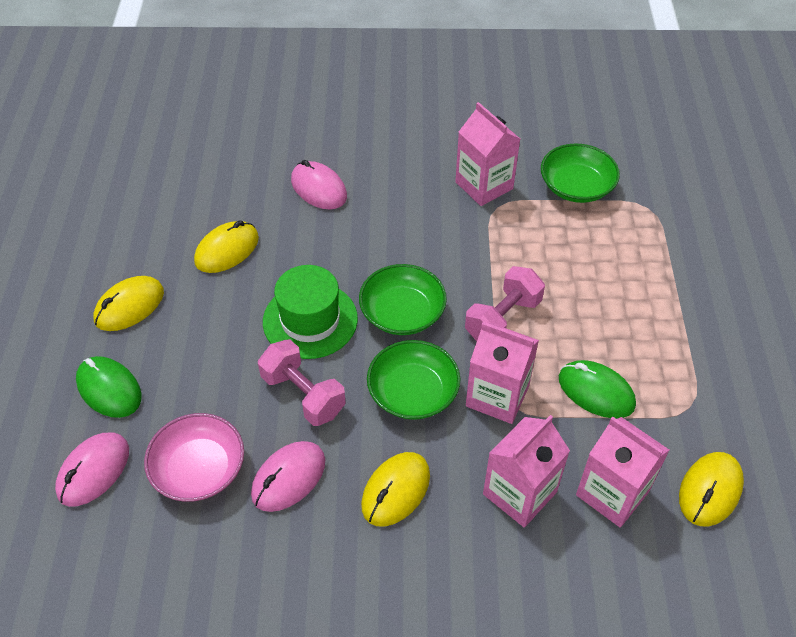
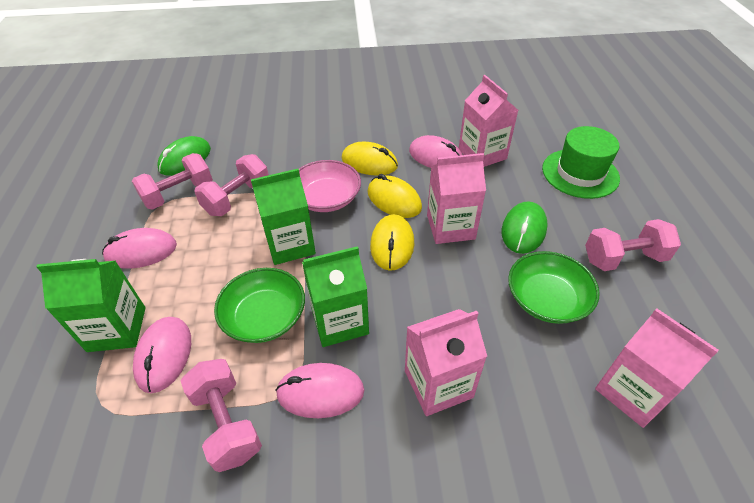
green bowl: [359,264,447,335] [367,340,460,420] [541,143,620,203] = 3 -> [214,268,305,343] [508,251,600,324] = 2
green carton: none = 0 -> [36,259,146,352] [251,169,316,265] [302,246,369,347] = 3
pink dumbbell: [258,339,346,426] [465,266,545,341] = 2 -> [132,153,213,210] [180,359,262,472] [194,154,269,216] [585,219,681,271] = 4
pink mouse: [55,432,129,507] [251,441,325,512] [291,160,347,210] = 3 -> [102,228,177,269] [133,317,191,393] [275,363,364,418] [409,135,463,168] = 4
yellow mouse: [93,276,164,331] [194,220,259,273] [361,452,430,527] [679,452,744,526] = 4 -> [341,142,398,176] [368,174,422,218] [370,214,414,271] = 3

